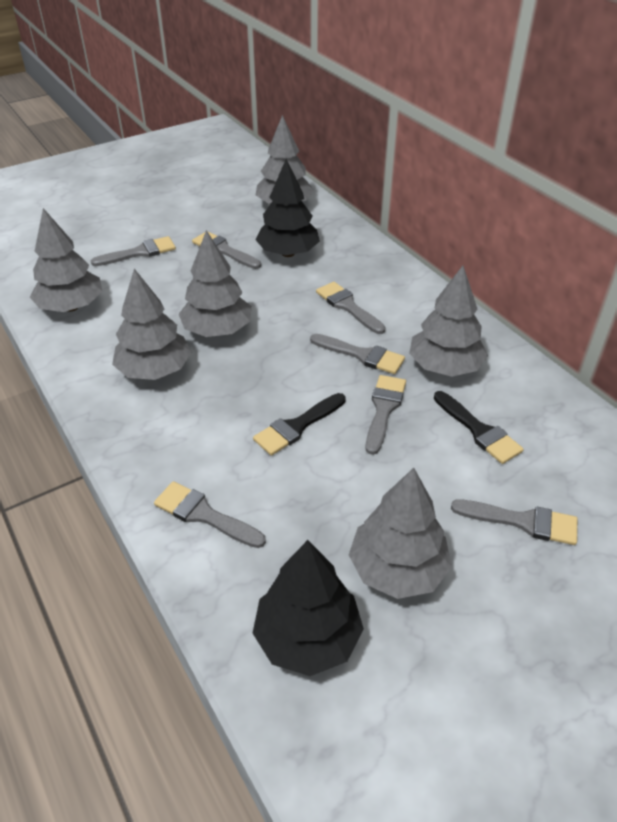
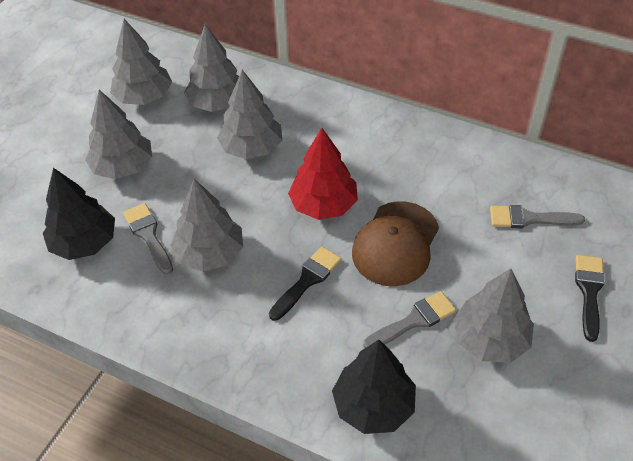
brown cap: none = 0 -> [352,201,439,286] = 1
grey brush: [91,236,176,266] [154,481,266,548] [192,231,261,269] [310,334,405,374] [316,282,386,334] [365,375,406,455] [451,499,577,545] = 7 -> [123,203,173,275] [363,291,456,348] [490,205,585,228] = 3
red tree: none = 0 -> [288,128,358,220] = 1

